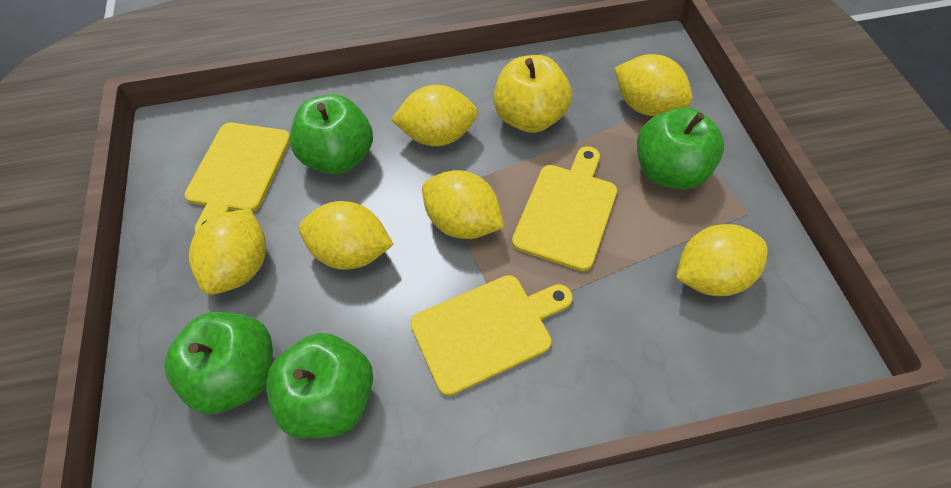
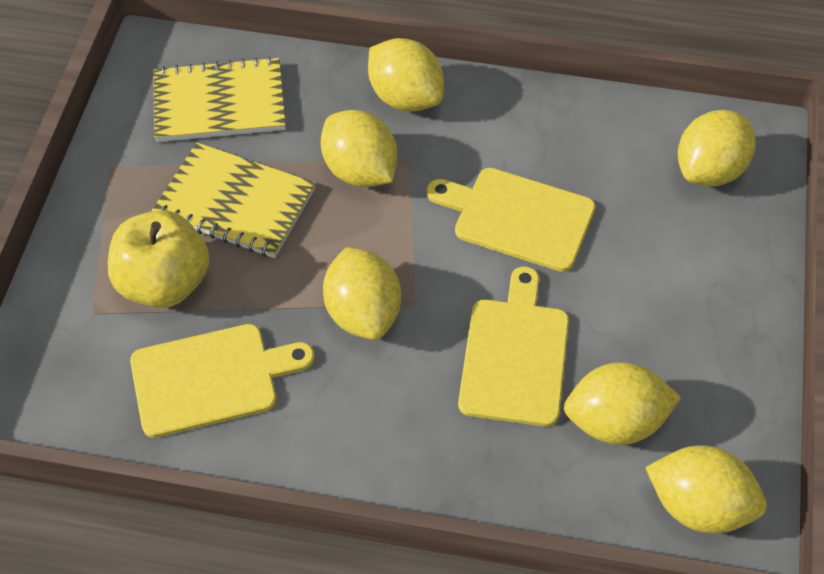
green apple: [164,312,273,414] [266,333,373,439] [290,94,373,174] [637,107,724,190] = 4 -> none = 0
yellow notebook: none = 0 -> [152,142,316,258] [153,56,286,142] = 2

